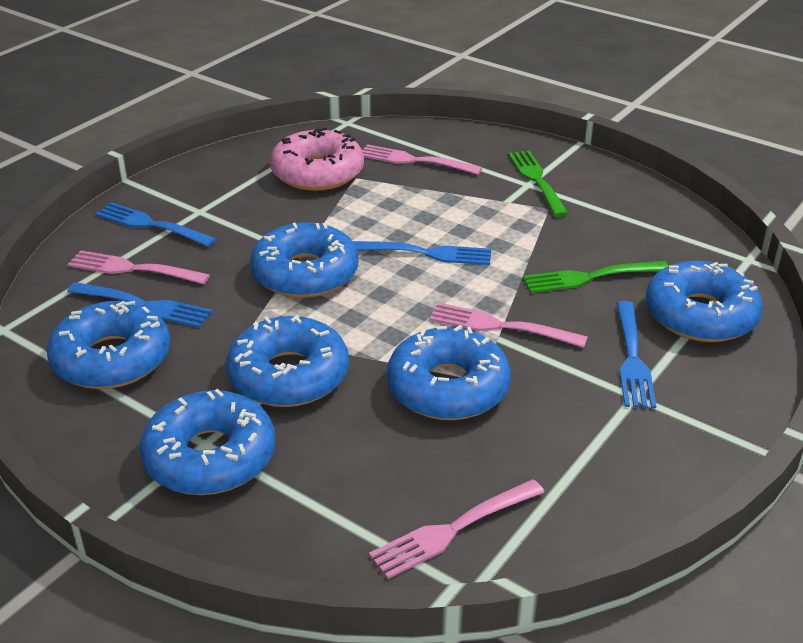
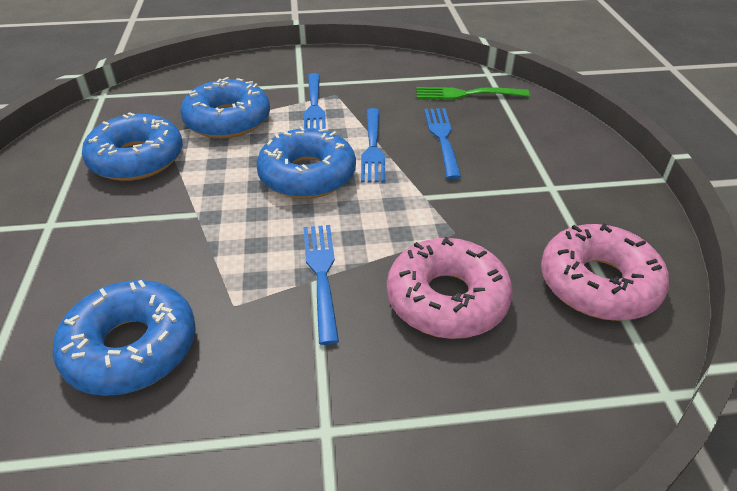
blue donut: [47,301,170,389] [140,389,275,495] [226,315,349,407] [250,223,358,298] [387,325,511,420] [646,261,763,342] = 6 -> [53,280,196,396] [82,112,183,181] [180,77,270,139] [256,126,356,199] = 4
green fork: [508,150,569,217] [523,261,668,293] = 2 -> [416,87,530,99] = 1
pink donut: [270,128,364,191] = 1 -> [387,237,513,339] [541,223,669,321] = 2
pink fork: [68,250,210,284] [362,144,482,175] [369,479,544,579] [430,303,588,348] = 4 -> none = 0

